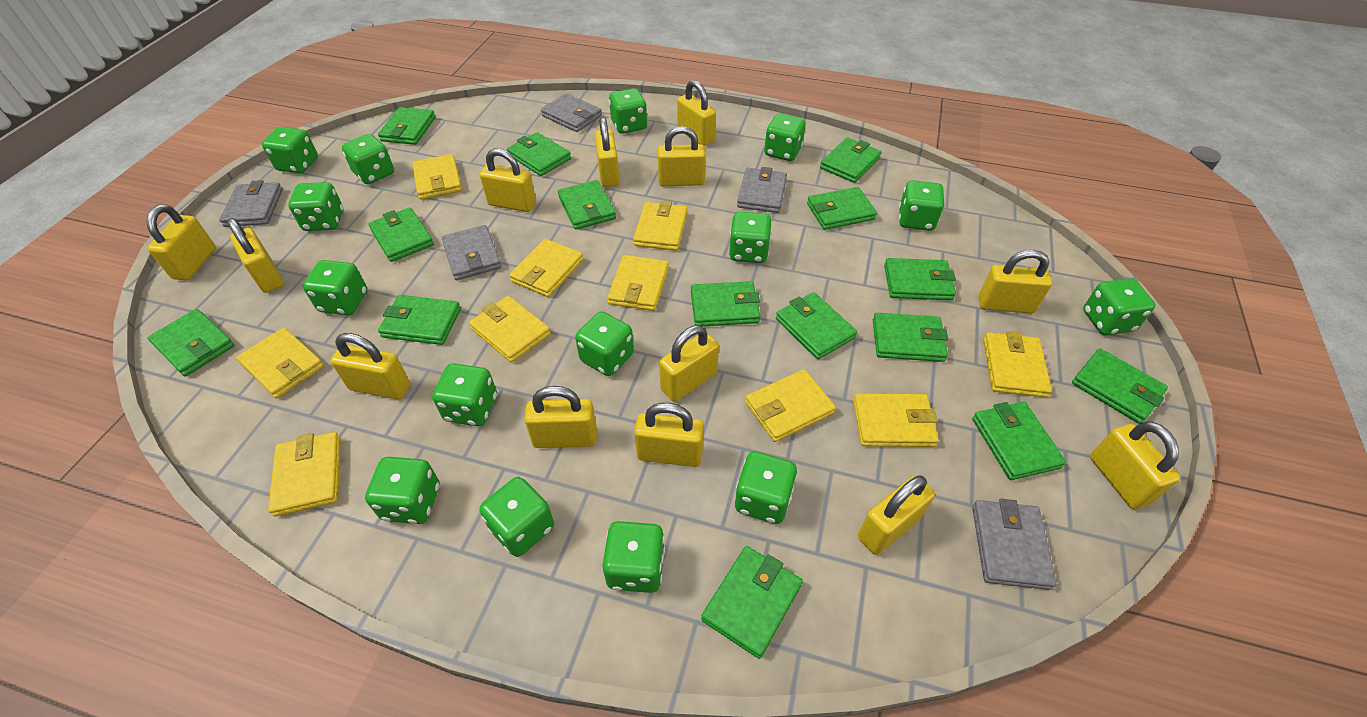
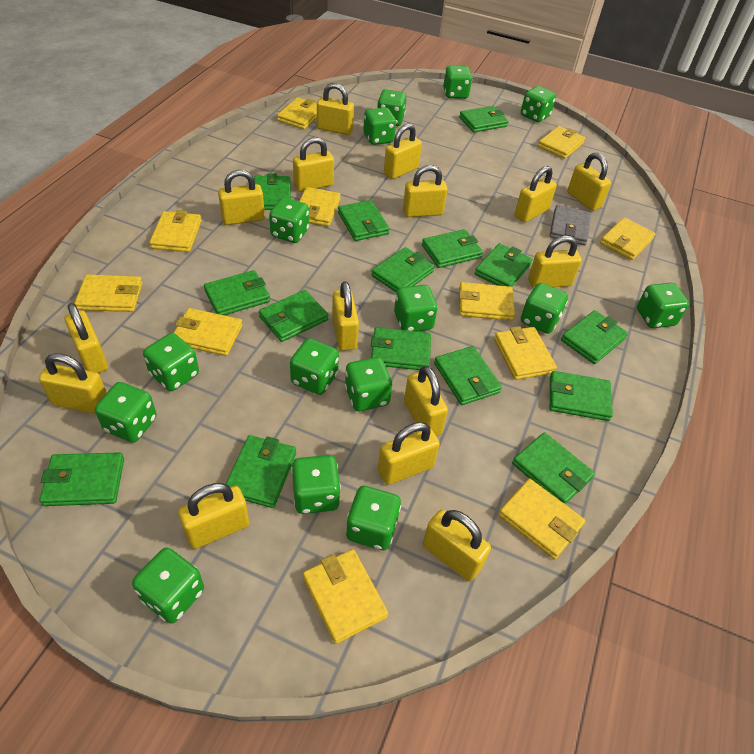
grey wallet: [219,180,283,227] [442,225,501,280] [541,93,602,132] [737,167,787,213] [972,499,1057,590] = 5 -> [549,205,591,245] = 1
yellow padlock: [146,204,216,281] [227,218,283,293] [330,333,410,399] [480,149,536,212] [524,386,597,448] [595,117,620,187] [634,403,704,467] [658,126,706,186] [659,325,719,402] [677,80,716,146] [858,475,935,555] [978,250,1052,314] [1090,422,1180,510] = 13 -> [39,353,107,414] [65,303,108,373] [178,483,249,549] [218,170,265,225] [293,137,334,192] [317,83,354,135] [332,281,359,351] [378,422,440,485] [384,124,422,179] [403,165,448,217] [404,366,448,436] [423,510,491,582] [514,166,557,222] [528,236,582,288] [567,153,611,211] = 15
yellow wallet: [236,328,324,399] [268,432,341,517] [412,154,462,200] [469,296,551,362] [509,239,583,297] [607,255,669,311] [633,201,687,251] [745,369,836,442] [853,394,939,447] [983,331,1052,398] = 10 -> [74,274,142,312] [149,210,202,252] [174,308,242,356] [277,98,317,130] [299,187,341,227] [303,549,388,644] [459,282,515,321] [494,326,557,380] [498,479,585,559] [538,126,585,159] [600,217,656,260] = 11

